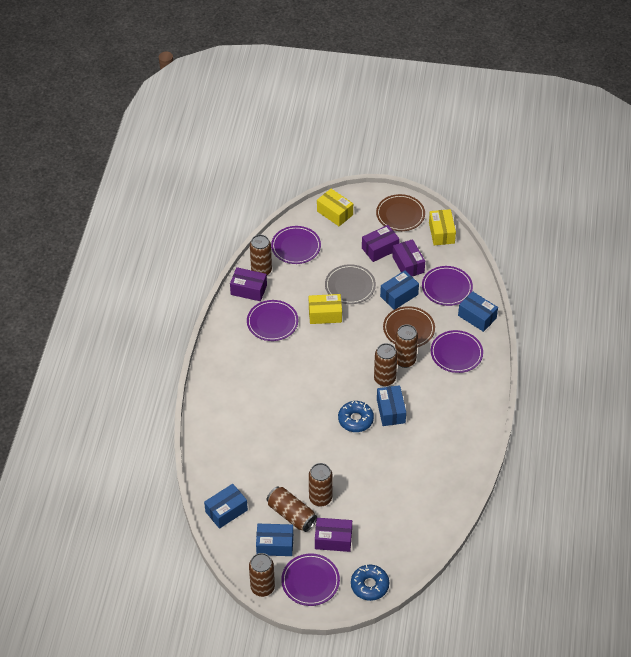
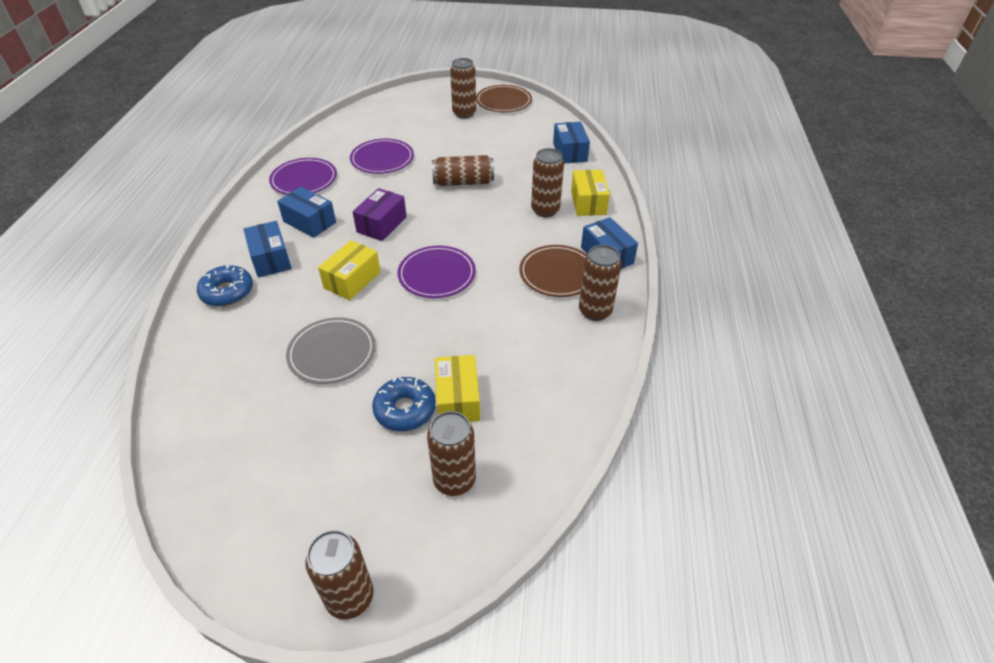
blue box: [204,484,248,529] [256,524,293,556] [377,385,406,426] [380,270,419,310] [458,291,498,332] = 5 -> [243,221,292,278] [277,187,336,238] [553,122,590,164] [581,217,638,269] = 4
purple box: [230,267,267,301] [315,518,352,552] [362,225,400,262] [392,239,425,276] = 4 -> [352,188,407,241] = 1
purple plate: [247,300,298,341] [271,226,321,264] [281,553,340,606] [422,266,473,306] [431,330,483,373] = 5 -> [269,158,337,195] [350,139,414,174] [397,246,476,298] = 3

